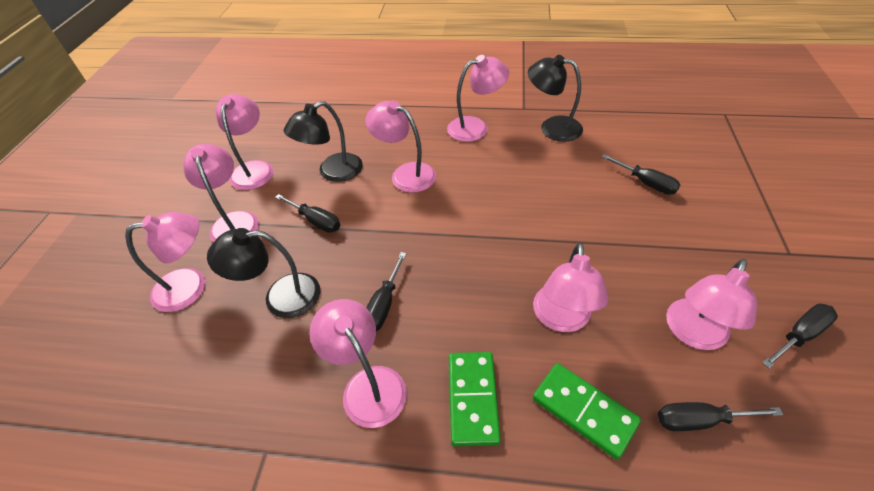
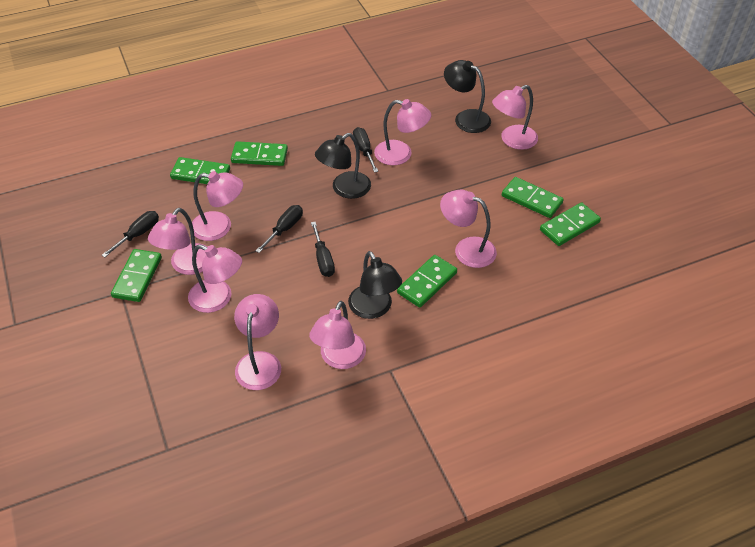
black screwdriver: [275,194,340,232] [366,252,407,331] [601,154,680,195] [658,402,783,431] [762,303,838,368] = 5 -> [102,211,159,257] [256,205,303,253] [311,222,335,277] [353,127,378,173] = 4
green domino: [449,352,501,446] [533,363,641,460] = 2 -> [111,249,162,302] [170,157,230,184] [231,141,288,166] [397,255,457,308] [502,177,564,218] [540,202,601,246] = 6

